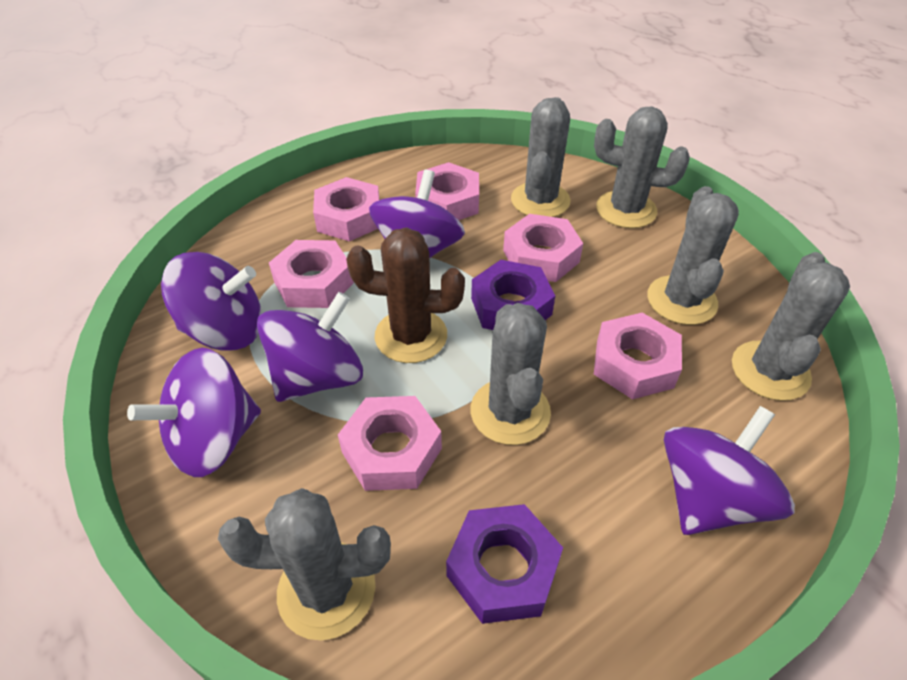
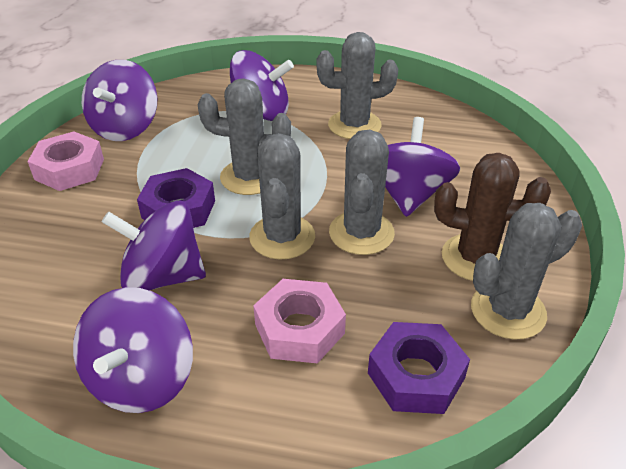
grey cactus: [218,488,391,641] [471,303,551,445] [511,97,570,217] [594,106,690,228] [647,186,739,325] [732,252,850,401] = 6 -> [197,78,291,195] [249,133,315,260] [316,32,398,139] [329,130,395,255] [471,203,582,339] = 5
pink nut: [269,240,354,308] [313,177,379,242] [338,396,442,491] [415,162,479,220] [503,214,583,282] [594,313,682,400] = 6 -> [27,132,104,191] [253,279,346,364] = 2

